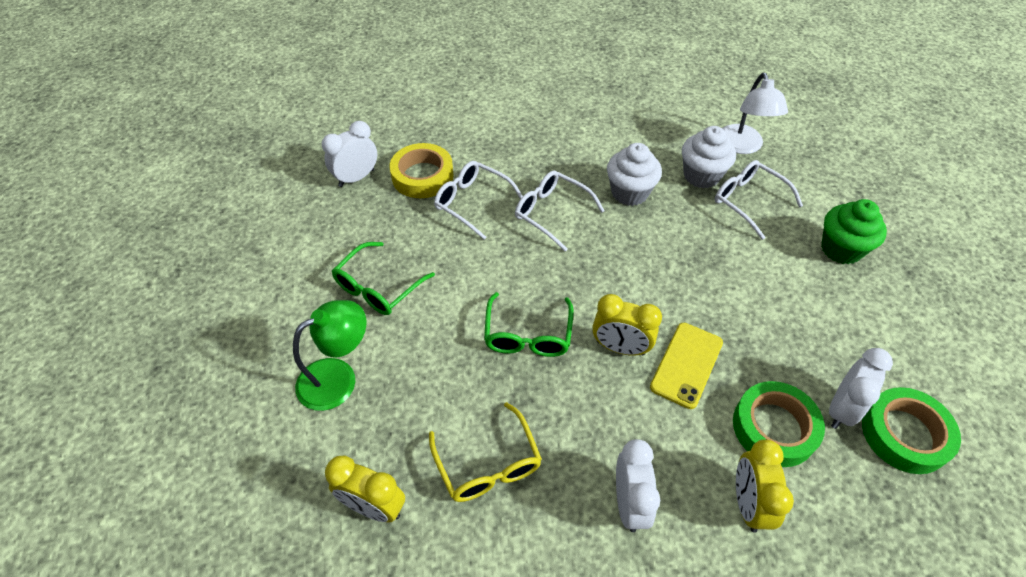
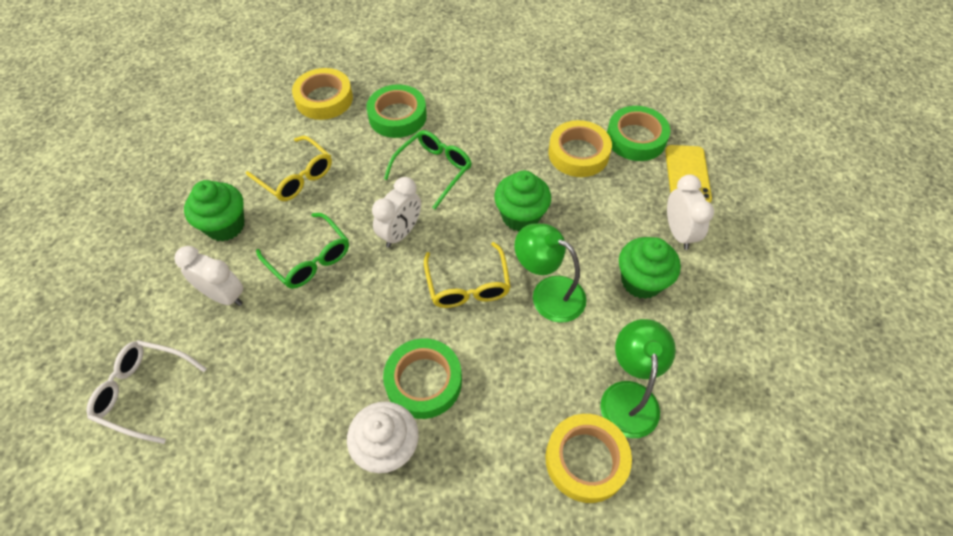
green cupcake: [821,199,887,264] = 1 -> [184,180,245,241] [494,171,551,232] [619,237,681,299] = 3
green lamp: [293,300,366,411] = 1 -> [515,223,586,323] [600,319,676,438] = 2
green tape: [733,381,825,467] [862,387,961,474] = 2 -> [366,84,427,138] [383,338,462,419] [607,106,670,161] = 3
white cupcake: [607,143,662,206] [682,126,736,189] = 2 -> [347,402,419,473] = 1
white glasses: [434,161,523,240] [515,170,605,252] [715,160,803,240] = 3 -> [87,340,207,444] = 1
white lamp: [722,73,788,154] = 1 -> none = 0
yellow clock: [325,455,405,522] [592,294,662,355] [736,439,794,533] = 3 -> none = 0
yellow glasses: [429,402,542,502] = 1 -> [246,136,332,201] [424,242,511,308] = 2
yellow tape: [390,143,454,198] = 1 -> [292,68,353,120] [545,414,632,503] [548,120,612,177] = 3

